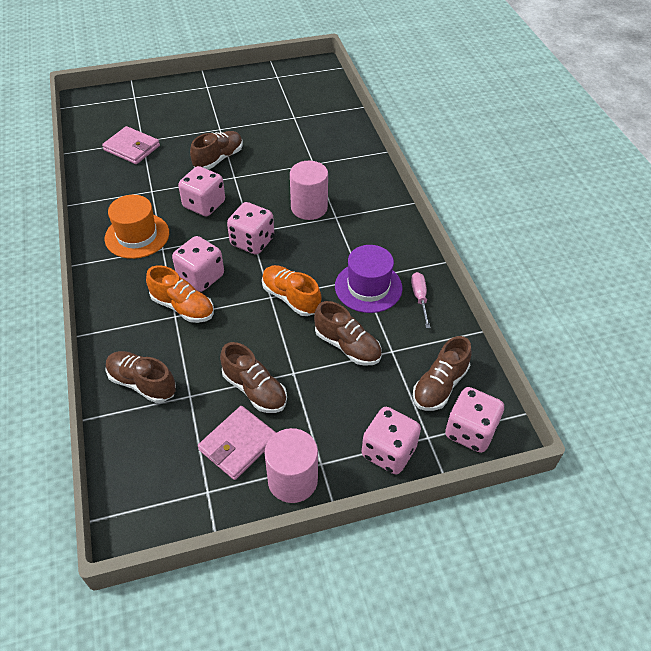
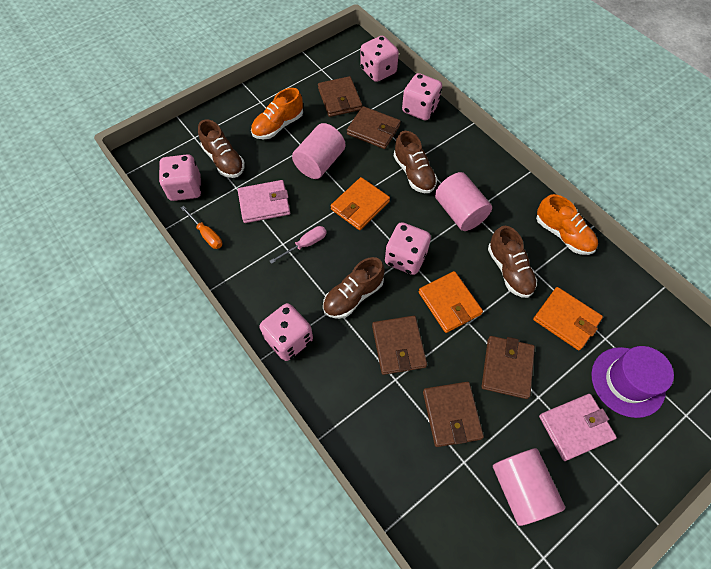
brown shoe: [105,351,176,403] [190,131,243,170] [220,342,287,413] [314,301,382,366] [413,336,472,411] = 5 -> [198,120,245,178] [323,257,385,319] [394,131,437,193] [488,226,537,298] = 4
brown wallet: none = 0 -> [318,76,362,117] [347,106,401,149] [372,316,427,375] [423,382,484,447] [482,336,535,399] = 5
orange hat: [105,195,169,259] = 1 -> none = 0
orange screwdriver: none = 0 -> [181,206,222,249] = 1
orange wallet: none = 0 -> [331,177,390,230] [419,271,483,333] [533,287,603,350] = 3
pink cylinder: [264,428,318,503] [290,161,328,220] = 2 -> [292,123,345,179] [435,172,492,231] [493,448,565,526] = 3

